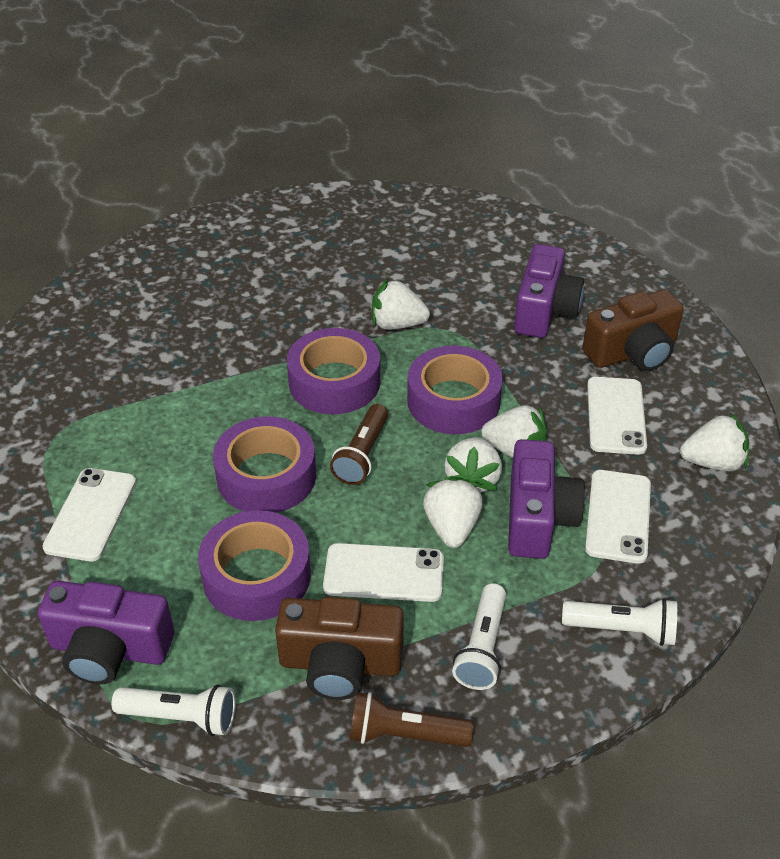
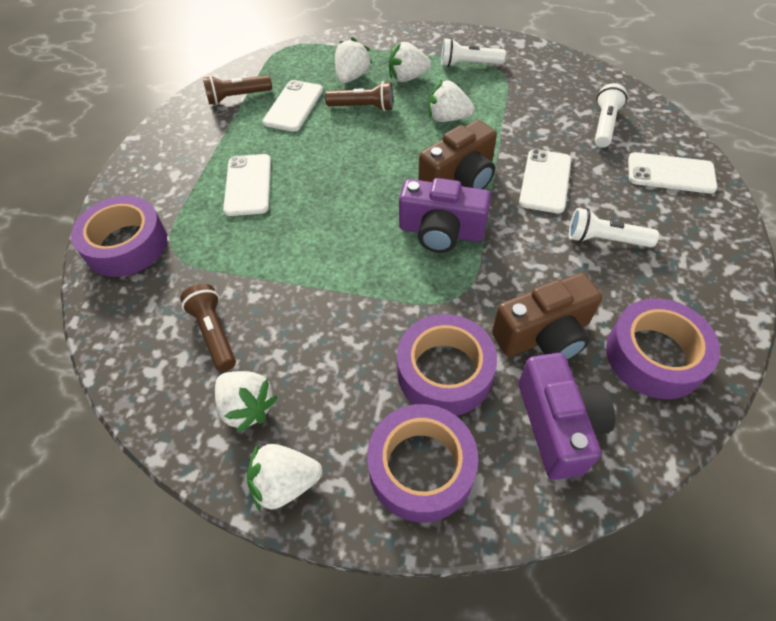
brown flashlight: [330,404,388,485] [350,692,473,747] = 2 -> [180,284,236,372] [203,75,272,105] [325,81,393,111] = 3
purple camera: [38,581,174,684] [508,439,585,559] [514,244,584,338] = 3 -> [399,178,491,253] [519,353,615,480] = 2

